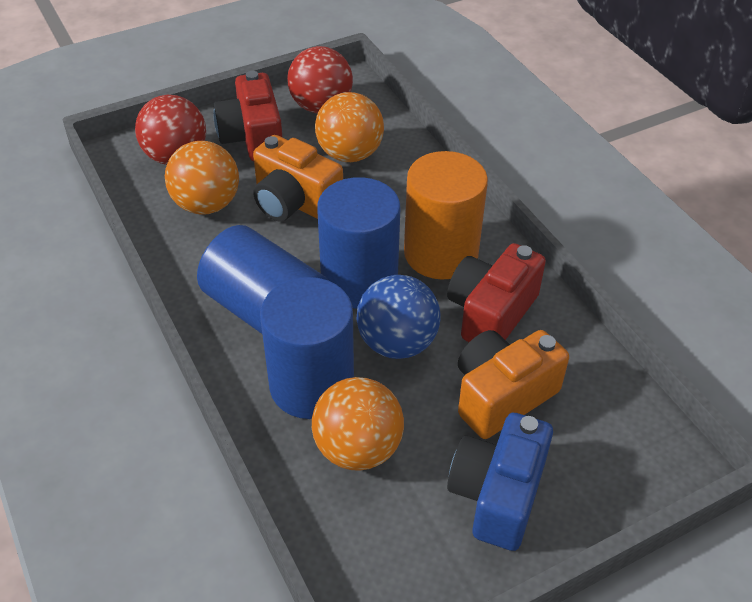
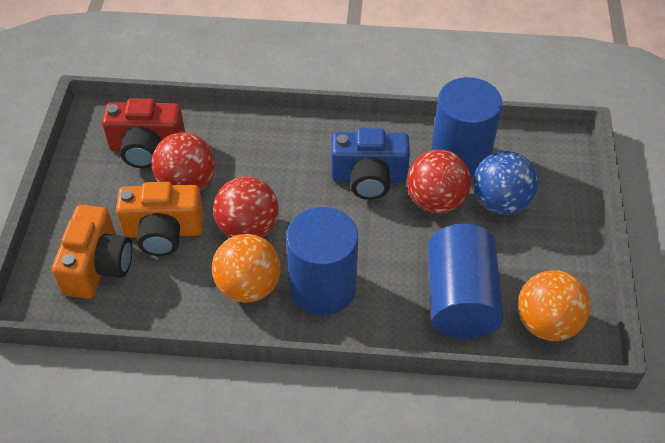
orange ball: [165,141,239,215] [312,377,404,471] [315,92,384,162] = 3 -> [212,234,281,303] [518,270,591,341] = 2
orange cylinder: [404,151,488,280] = 1 -> none = 0
red ball: [135,95,206,165] [287,46,353,113] = 2 -> [152,132,215,191] [213,177,279,238] [407,150,471,214] = 3
red camera: [213,71,283,161] [447,243,546,342] = 2 -> [102,98,185,168] = 1

